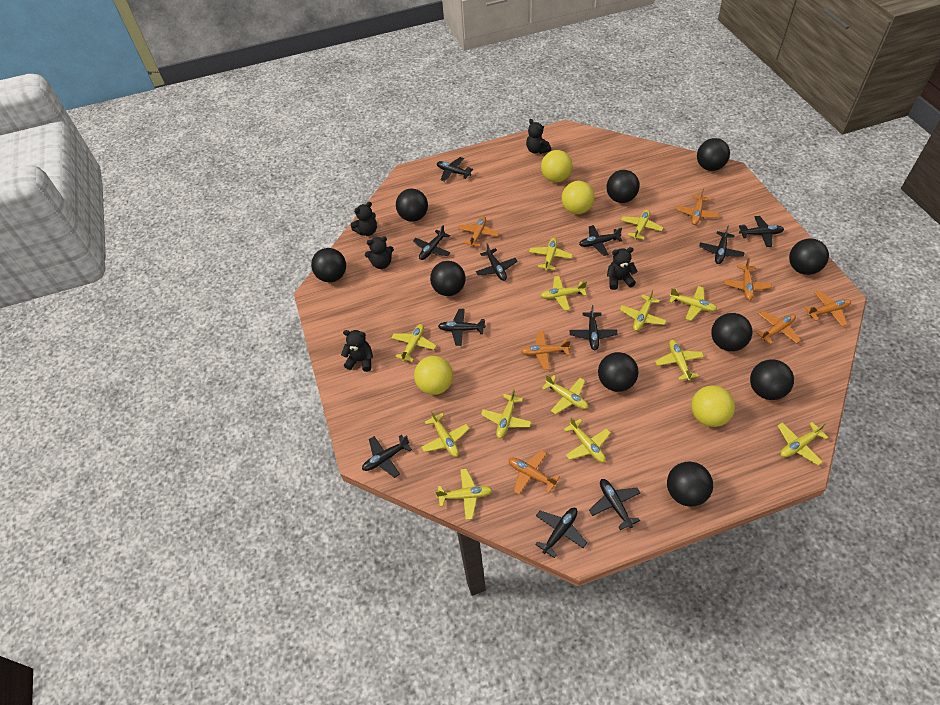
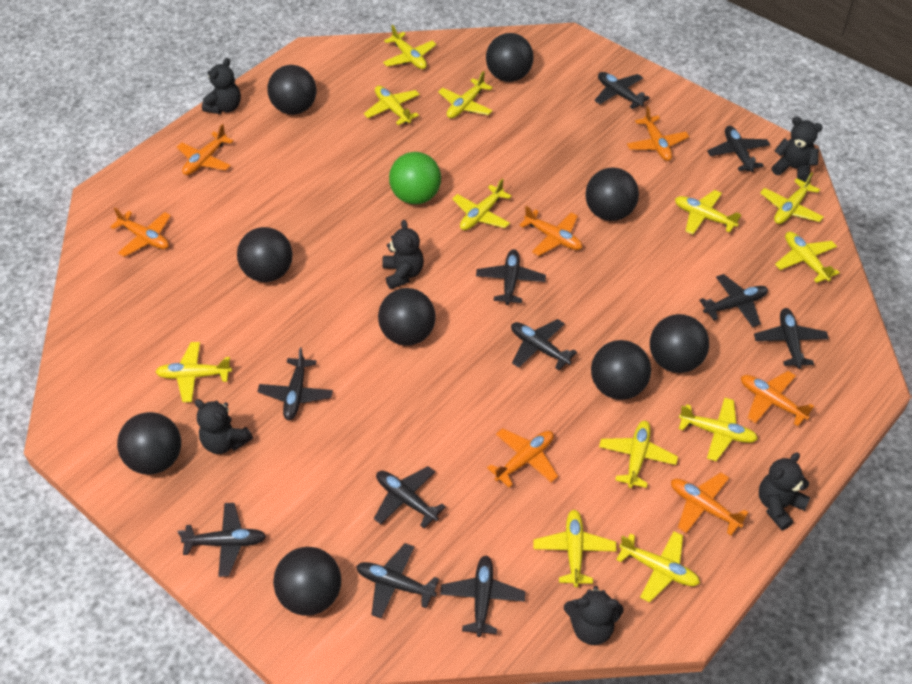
black ball: [311,248,346,282] [396,189,428,222] [430,261,466,296] [598,352,639,392] [606,170,640,203] [667,462,713,507] [697,138,730,171] [712,313,752,351] [750,359,794,400] [789,238,829,275] = 10 -> [117,412,181,475] [237,227,293,282] [267,65,316,115] [273,547,341,616] [378,288,436,346] [486,33,534,82] [585,168,639,221] [591,340,651,400] [650,314,709,373] = 9
black teddy bear: [341,330,373,372] [351,202,377,236] [365,237,394,269] [526,119,551,154] [607,247,638,290] = 5 -> [194,399,253,454] [202,58,241,114] [382,220,424,289] [564,586,624,645] [759,452,811,530] [772,116,823,182] = 6
green ball: none = 0 -> [389,152,441,204] = 1
yellow ball: [414,356,453,395] [541,150,572,182] [562,181,595,214] [691,386,735,427] = 4 -> none = 0
yellow plane: [391,324,436,362] [421,410,470,457] [435,469,492,520] [481,389,531,439] [529,238,573,271] [541,276,587,311] [542,374,588,414] [564,417,611,463] [620,290,666,331] [621,210,663,240] [655,340,704,381] [669,286,717,321] [777,422,829,466] = 13 -> [155,342,232,402] [364,86,420,125] [383,25,436,69] [438,71,493,118] [452,179,512,230] [534,510,617,587] [599,421,678,488] [616,531,700,602] [675,190,741,235] [679,398,758,461] [760,172,824,224] [775,232,840,283] = 12

